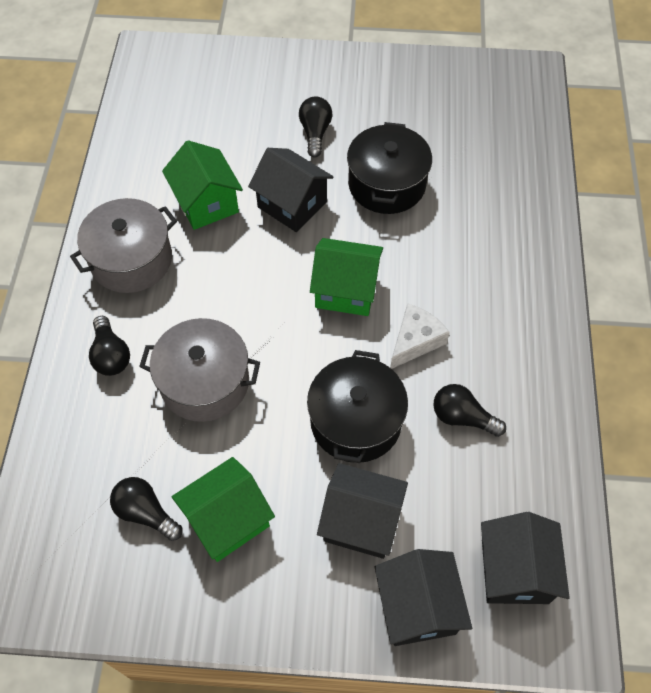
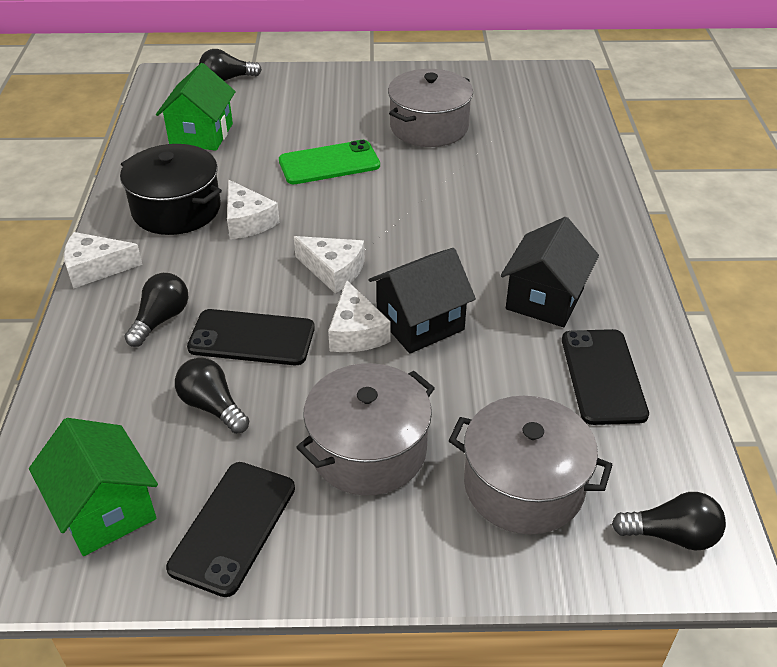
black house: [248,148,334,232] [317,463,408,559] [375,549,472,646] [481,512,570,604] = 4 -> [369,248,476,354] [501,217,599,327] = 2
black phone: none = 0 -> [166,462,295,597] [187,309,315,365] [562,329,649,425] = 3
black pot: [307,350,408,463] [347,122,432,214] = 2 -> [120,144,222,235] = 1
green house: [162,140,243,230] [172,457,275,562] [310,238,383,316] = 3 -> [29,418,158,556] [156,63,236,151] = 2
green phone: none = 0 -> [279,140,380,184] = 1
grey pot: [70,198,177,293] [139,318,260,422] = 2 -> [296,363,435,495] [388,69,473,147] [449,396,613,534] = 3
white cheese: [390,303,450,369] = 1 -> [64,232,143,289] [227,180,280,239] [294,236,365,293] [328,280,391,352] = 4

